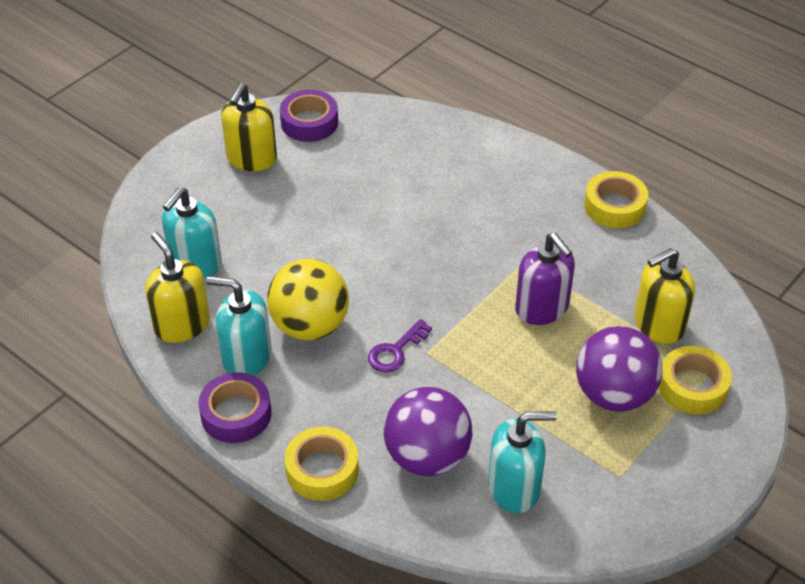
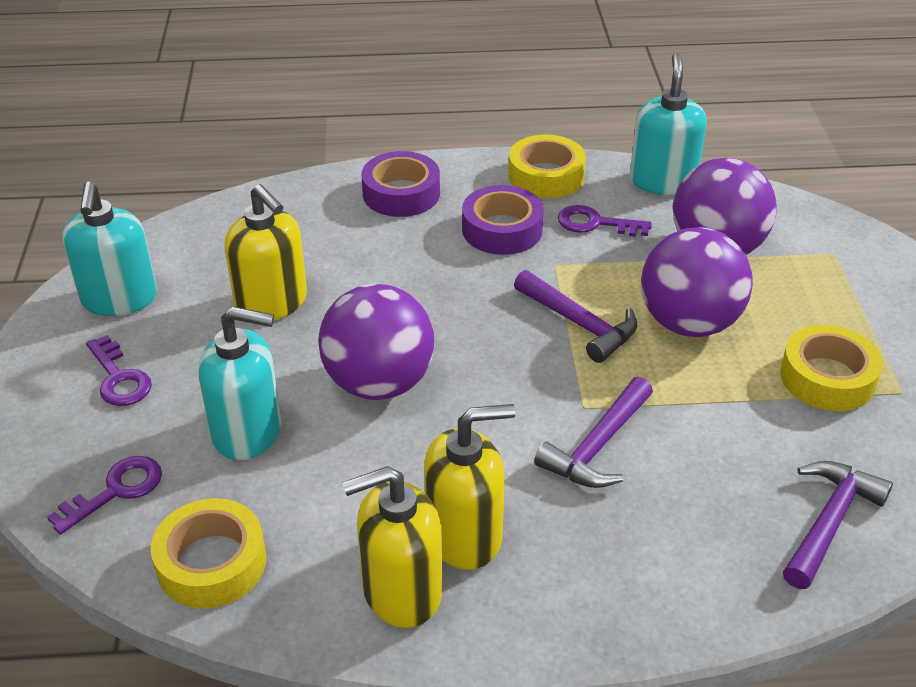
purple ball: [384,387,472,476] [576,326,662,412] = 2 -> [318,284,435,400] [641,227,753,337] [673,158,777,255] = 3
purple hammer: none = 0 -> [514,270,637,363] [534,377,653,488] [783,461,893,589] = 3
purple key: [368,319,432,373] = 1 -> [47,456,162,535] [86,335,152,406] [558,205,652,237] = 3
purple soap dispenser: [515,233,575,325] = 1 -> none = 0
yellow ball: [267,259,349,340] = 1 -> none = 0

